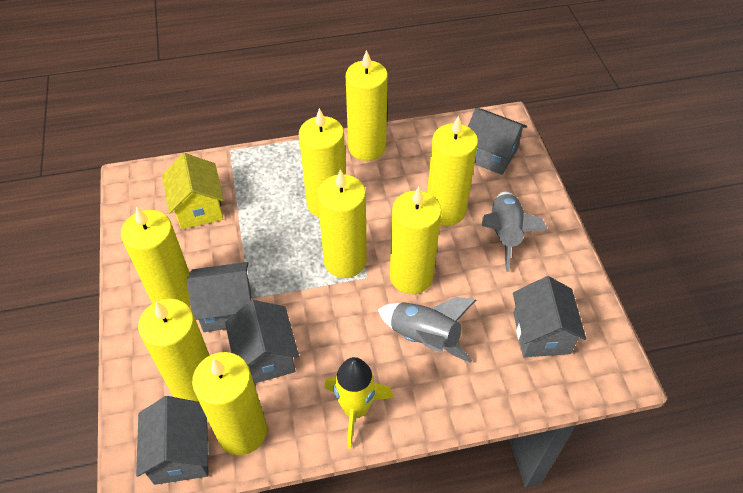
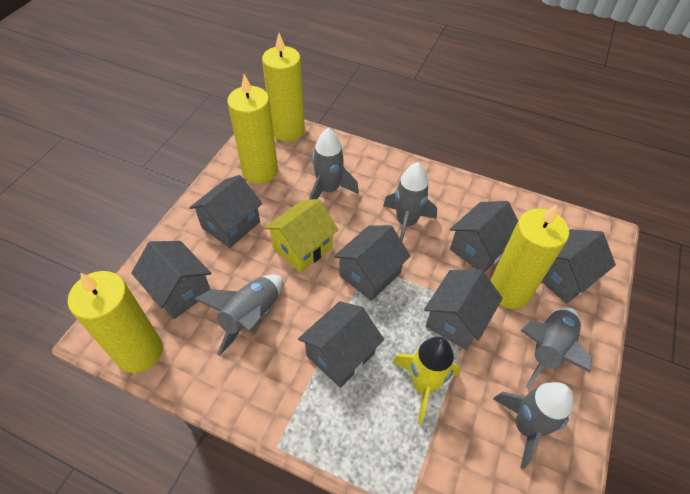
grey house: [136,396,209,485] [187,262,251,332] [225,300,299,384] [468,108,527,175] [513,276,586,357] = 5 -> [131,241,211,319] [189,175,262,248] [298,301,384,388] [334,225,411,301] [424,269,503,350] [450,201,518,273] [542,229,616,304] = 7
grey rocket: [378,297,476,363] [482,192,548,272] = 2 -> [194,275,283,356] [309,128,359,200] [383,162,437,241] [493,382,573,469] [520,307,591,389] = 5
yellow candle: [121,207,190,306] [138,299,210,402] [192,352,267,455] [299,108,346,218] [317,169,367,278] [346,50,388,161] [390,187,442,294] [427,116,478,226] = 8 -> [68,271,163,373] [227,74,278,184] [262,33,305,142] [490,204,569,309] = 4

